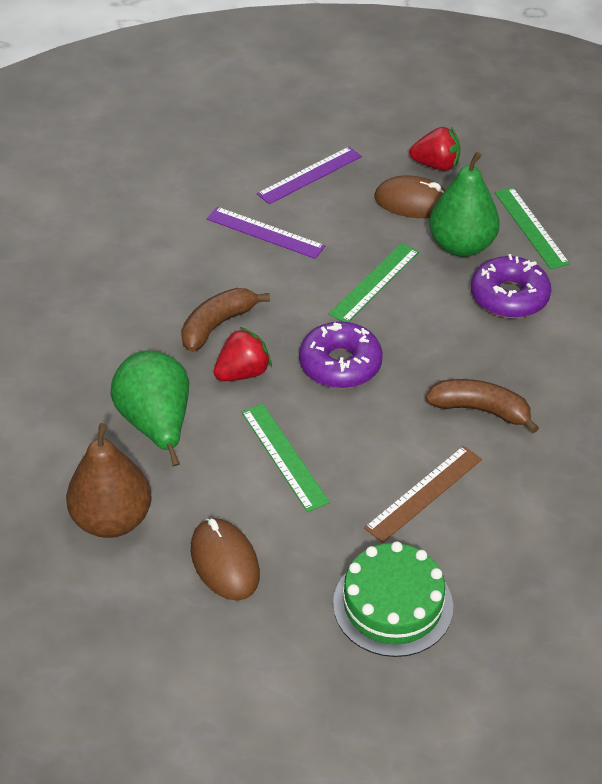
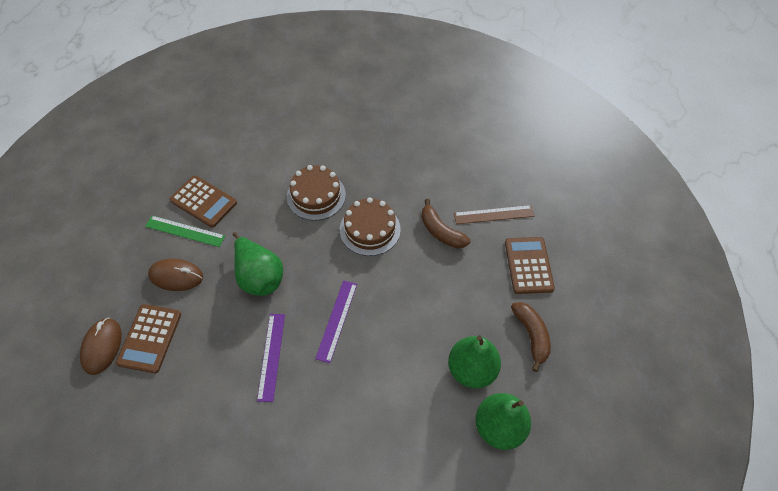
brown cake: none = 0 -> [287,165,346,221] [340,197,401,256] = 2
brown calculator: none = 0 -> [116,304,181,373] [169,175,237,228] [505,237,555,294] = 3
brown pear: [66,423,152,538] = 1 -> none = 0
green cake: [333,541,453,657] = 1 -> none = 0
green pear: [111,350,189,466] [429,152,500,257] = 2 -> [233,232,283,296] [448,335,501,388] [475,393,531,450] = 3
green ruler: [242,404,330,512] [329,243,419,322] [495,187,570,269] = 3 -> [145,216,225,247] = 1
purple donut: [299,322,383,388] [471,254,551,318] = 2 -> none = 0
red strawberry: [214,327,272,381] [409,127,461,171] = 2 -> none = 0

